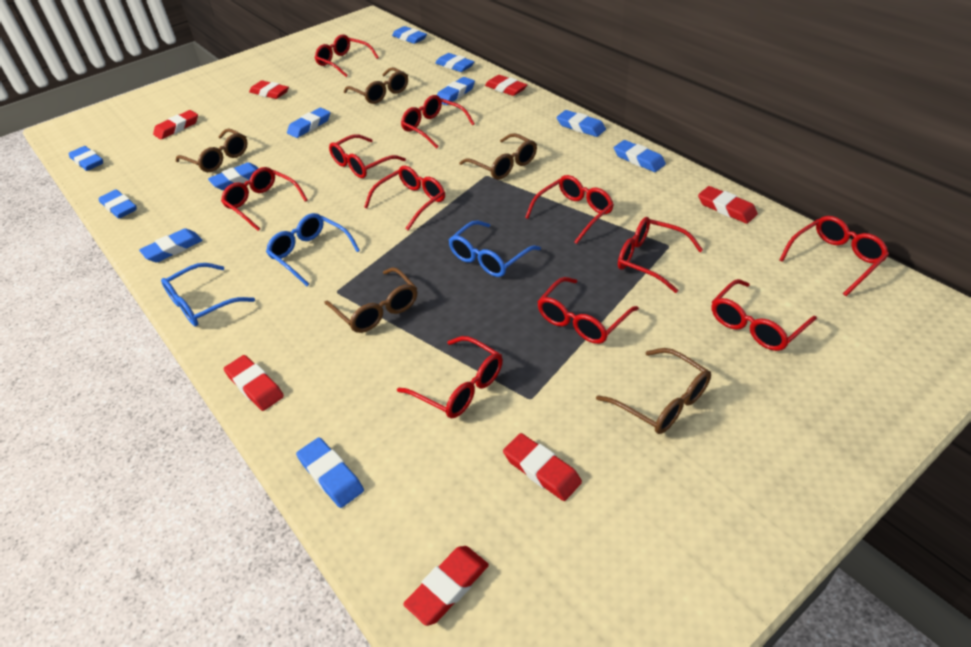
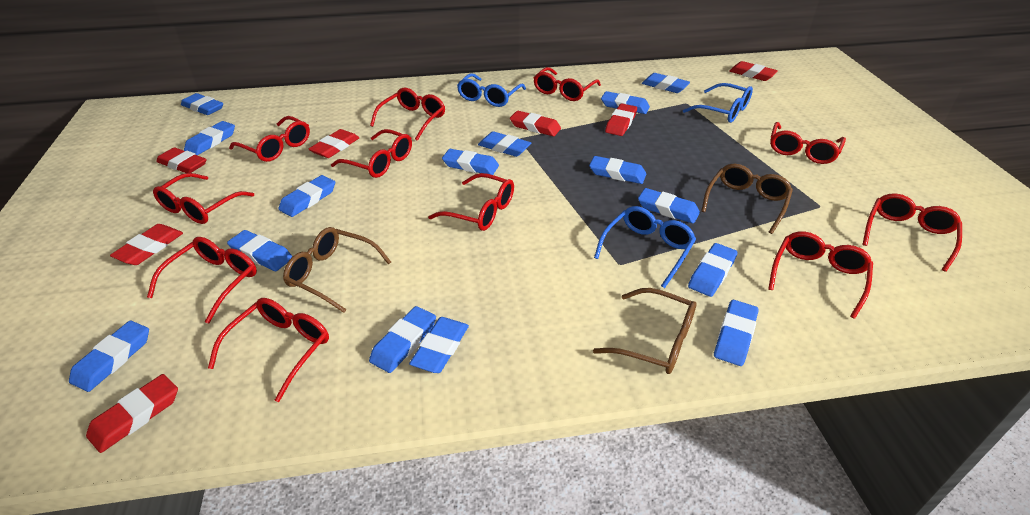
blue eraser: [69,146,103,171] [98,189,137,218] [139,228,202,262] [208,162,259,190] [287,108,330,138] [296,437,364,508] [392,26,427,44] [435,53,475,72] [437,77,475,105] [557,110,606,137] [614,140,666,172] = 11 -> [69,321,149,392] [181,93,223,115] [184,121,235,155] [227,230,293,271] [278,175,335,217] [369,306,436,373] [409,317,469,373] [442,149,499,175] [478,131,531,157] [589,156,646,184] [601,91,650,114] [638,188,700,224] [642,73,690,93] [688,243,738,297] [714,300,759,366] = 15
brown glasses: [176,128,248,172] [324,267,417,333] [344,67,408,104] [459,133,537,180] [596,348,711,434] = 5 -> [283,227,391,313] [593,288,697,374] [701,164,793,234] = 3

